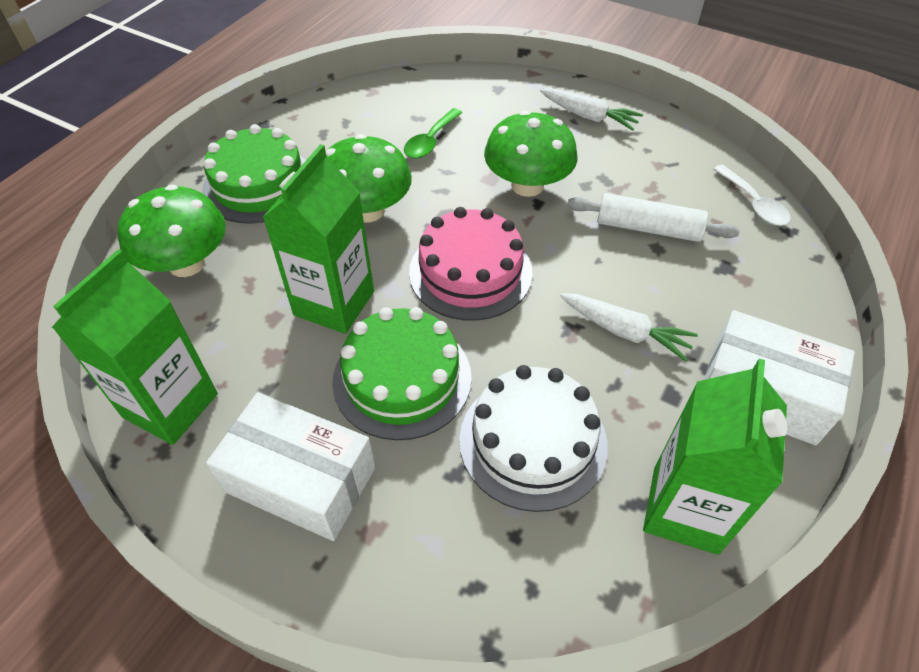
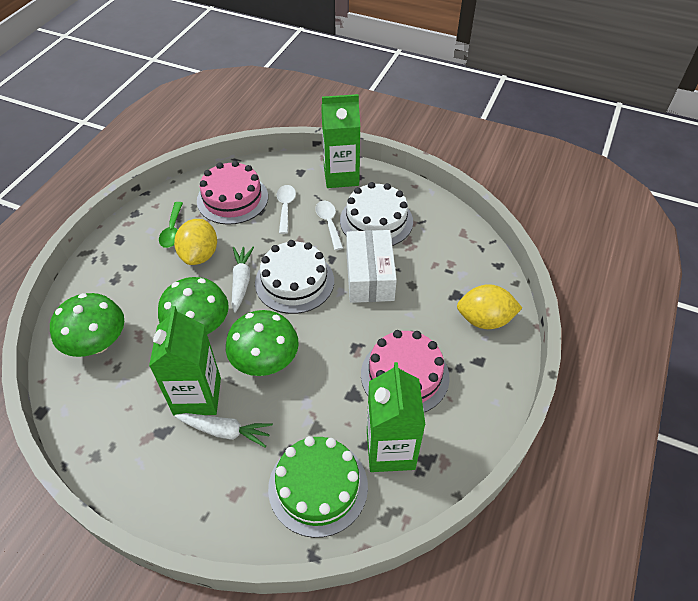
green cake: [202,124,306,224] [332,307,472,440] = 2 -> [268,436,368,538] = 1
pink cake: [409,207,533,321] = 1 -> [197,161,268,225] [361,330,450,412] = 2
white box: [206,392,375,541] [704,310,855,446] = 2 -> [346,230,397,303] = 1
white cake: [459,365,608,512] = 1 -> [255,240,334,314] [340,182,413,246] = 2
white rolling pin: [567,193,740,242] = 1 -> none = 0
white spoon: [713,165,791,226] = 1 -> [277,185,296,234] [315,201,343,250] = 2
yellow lemon: none = 0 -> [174,219,217,265] [457,284,522,329] = 2

